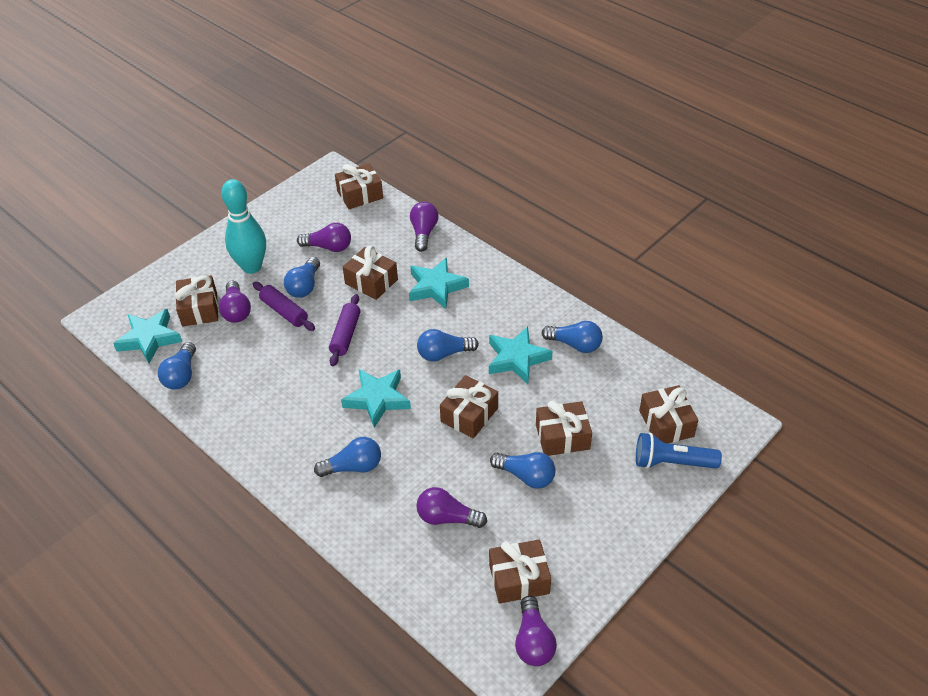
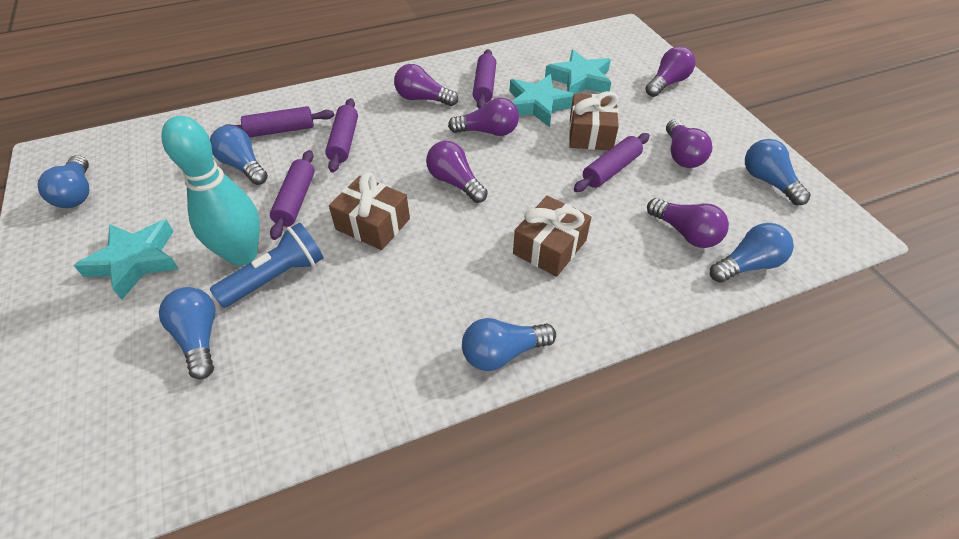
brown gift: [175,275,218,327] [335,163,383,209] [343,246,398,300] [440,375,498,439] [489,539,551,604] [536,401,592,456] [639,385,698,443] = 7 -> [329,172,410,250] [513,196,591,277] [569,91,619,150] = 3
purple light bulb: [219,281,251,323] [297,223,351,252] [410,202,438,252] [416,487,487,528] [515,596,557,666] = 5 -> [394,64,458,106] [426,141,488,203] [448,98,519,136] [645,46,695,97] [647,198,729,248] [666,119,712,168] = 6
purple rolling pin: [253,282,315,331] [329,294,360,366] = 2 -> [224,106,334,138] [270,150,315,240] [325,98,358,173] [473,49,496,108] [574,133,650,192] = 5
turquoise star: [113,309,182,363] [341,369,411,428] [409,257,469,309] [489,327,552,384] = 4 -> [74,220,179,300] [510,74,574,127] [545,50,611,94] = 3

